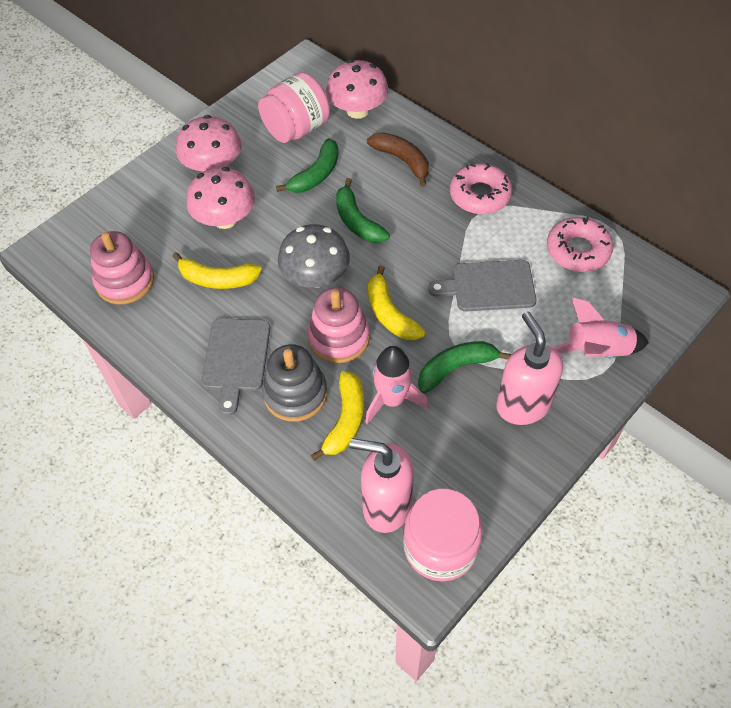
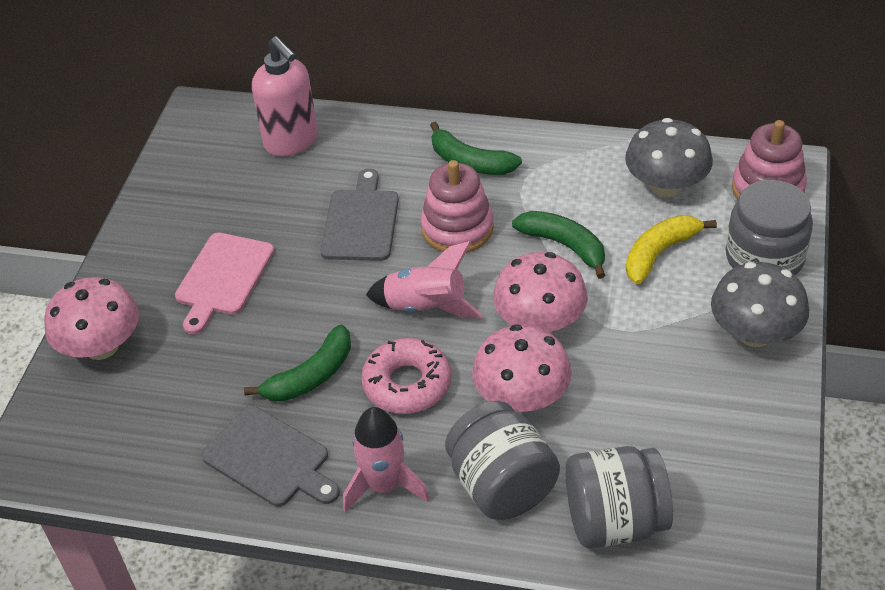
brown banana: [367,132,429,187] = 1 -> none = 0
grey jar: none = 0 -> [445,401,560,520] [565,446,673,549] [726,180,813,275] = 3
grey mushroom: [278,224,350,288] = 1 -> [625,118,713,197] [711,262,809,347] = 2
grey stacking toy: [262,344,327,422] = 1 -> none = 0
pink cutting board: none = 0 -> [175,233,274,334] = 1
pink donut: [450,163,513,214] [547,217,613,272] = 2 -> [361,338,451,414] = 1
pink jar: [258,72,330,143] [403,489,483,581] = 2 -> none = 0
pink soap dispenser: [350,438,414,533] [496,311,563,425] = 2 -> [252,36,318,157] = 1
yellow banana: [172,252,262,289] [311,371,364,461] [368,265,425,340] = 3 -> [626,215,717,284] = 1

